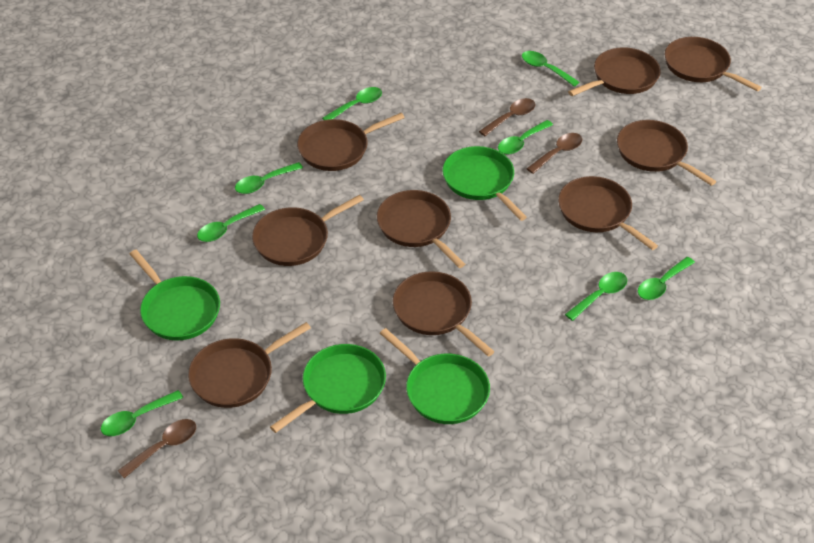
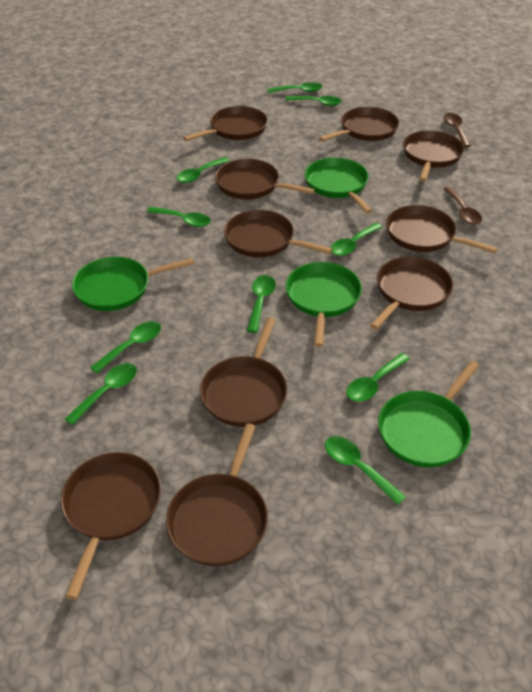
brown pan: [188,322,311,408] [252,195,364,266] [297,113,405,171] [377,190,465,268] [393,271,495,357] [558,176,658,250] [568,48,661,96] [617,120,716,186] [664,37,762,91] = 9 -> [61,452,161,599] [166,423,268,566] [183,106,268,141] [200,317,287,427] [215,159,315,199] [224,210,333,258] [319,107,399,141] [370,257,453,330] [386,205,498,254] [403,130,464,182] = 10
brown spoon: [118,419,196,478] [479,98,536,136] [526,133,582,174] = 3 -> [443,113,471,147] [444,187,482,225] = 2
green spoon: [101,390,183,436] [197,204,265,242] [235,162,303,194] [322,87,382,120] [498,120,553,155] [522,51,579,87] [565,272,627,321] [638,257,695,300] = 8 -> [65,363,137,425] [90,321,161,373] [147,207,211,227] [176,157,230,183] [247,275,276,333] [267,82,322,93] [285,96,342,106] [325,436,406,505] [330,223,382,256] [346,353,410,402] = 10

